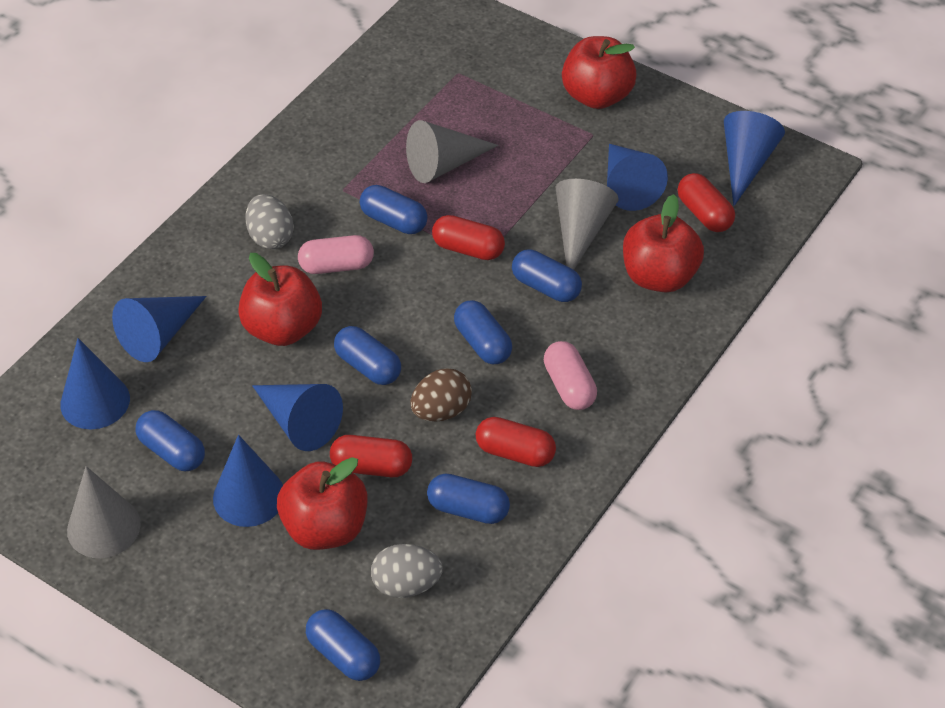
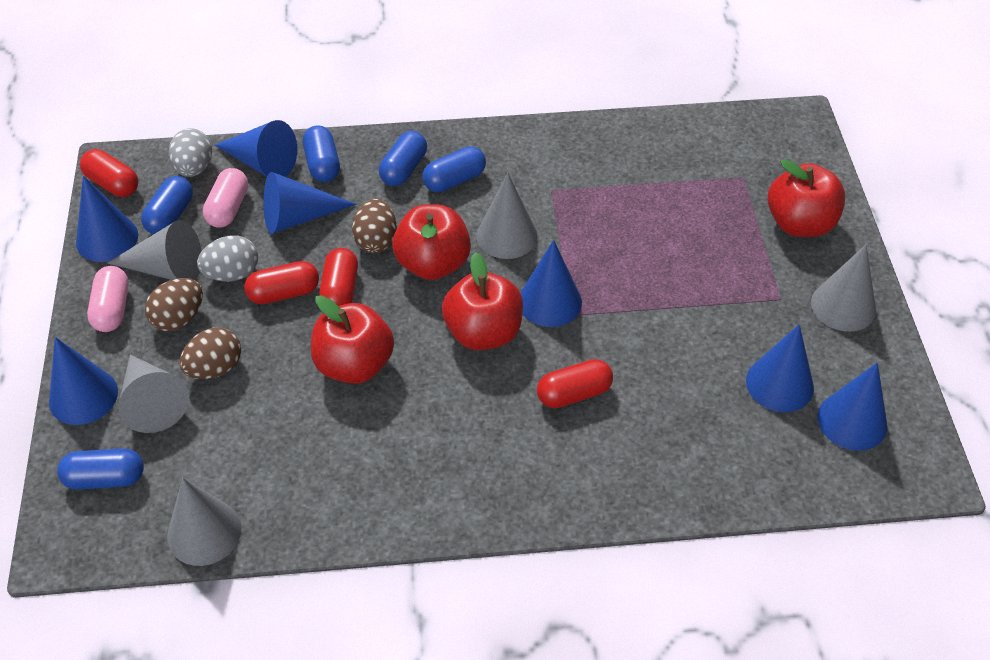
blue capsule: [135,410,205,471] [306,609,380,681] [334,326,401,385] [360,185,428,234] [427,473,510,524] [454,300,512,365] [512,249,582,302] = 7 -> [57,448,144,490] [141,176,193,234] [303,125,340,182] [379,131,427,186] [422,146,486,192] = 5
blue cone: [60,338,130,429] [112,296,207,362] [213,435,283,527] [252,384,343,451] [607,144,668,211] [724,111,785,206] = 6 -> [49,337,118,425] [76,176,138,262] [215,120,297,177] [263,172,357,234] [520,240,582,327] [746,324,814,412] [818,363,887,451] = 7
brown egg: [410,368,472,422] = 1 -> [145,278,203,331] [180,328,241,379] [352,198,397,253] = 3
grey cone: [67,466,141,558] [406,120,498,183] [556,179,618,270] = 3 -> [107,220,202,280] [118,355,189,433] [167,478,241,566] [476,173,538,259] [811,245,876,332] = 5

